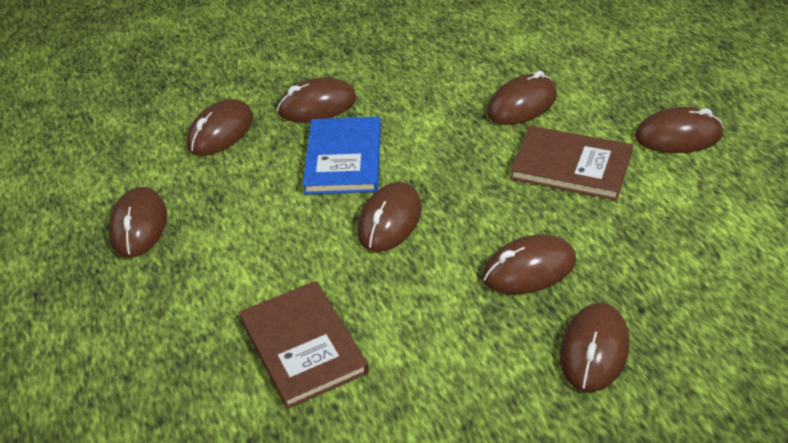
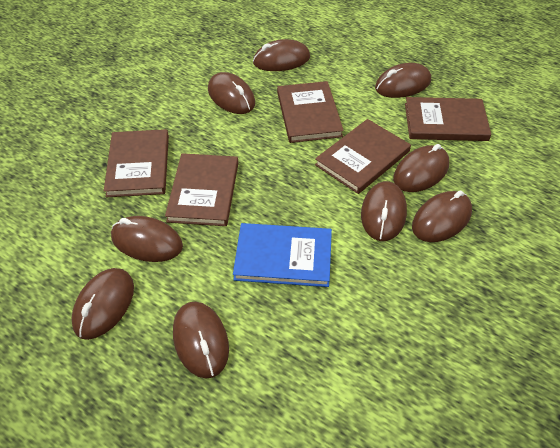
brown book: [239,281,369,409] [510,126,633,201] = 2 -> [104,129,169,197] [165,153,238,226] [277,81,344,143] [315,119,411,194] [405,97,491,141] = 5
brown mouse: [108,187,167,258] [187,99,253,156] [277,77,357,122] [357,182,422,252] [482,235,576,294] [487,71,557,125] [560,303,629,392] [635,107,724,153] = 8 -> [71,268,134,340] [111,216,183,262] [173,302,229,378] [208,72,255,114] [253,39,310,71] [361,181,407,241] [375,63,431,98] [393,144,449,192] [412,190,472,242] = 9

